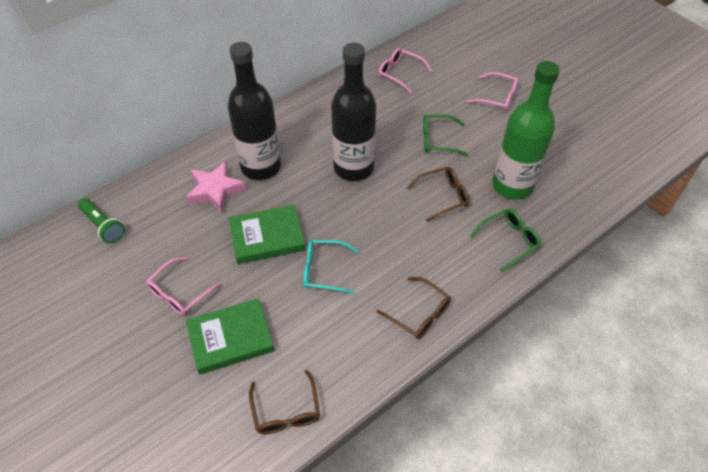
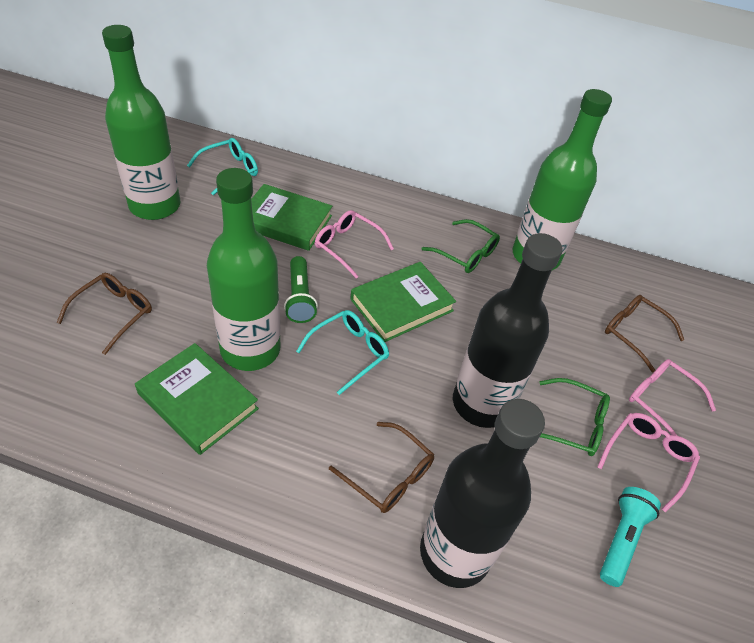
green book: [186,298,275,375] [229,205,305,264] = 2 -> [135,343,259,455] [251,184,332,251] [350,262,456,342] = 3
green bottle: [492,61,560,200] = 1 -> [102,25,180,220] [207,168,280,371] [512,89,612,270] = 3
pink star: [186,161,246,213] = 1 -> none = 0
turquoise flashlight: none = 0 -> [600,487,661,587] = 1
turquoise glasses: [304,240,359,294] = 1 -> [187,138,258,195] [296,310,389,395] = 2

